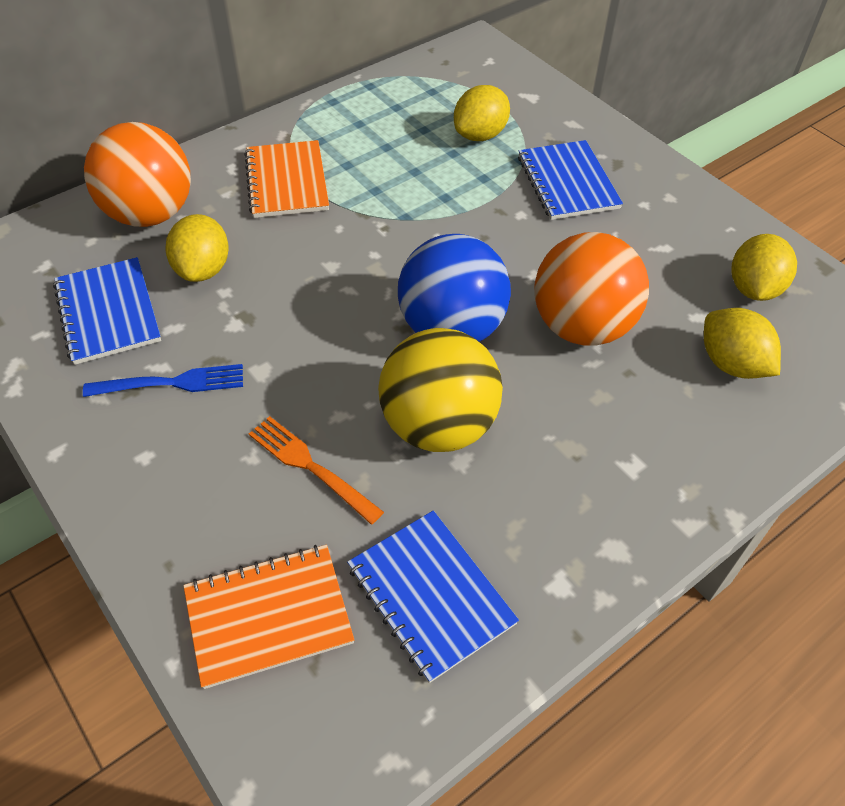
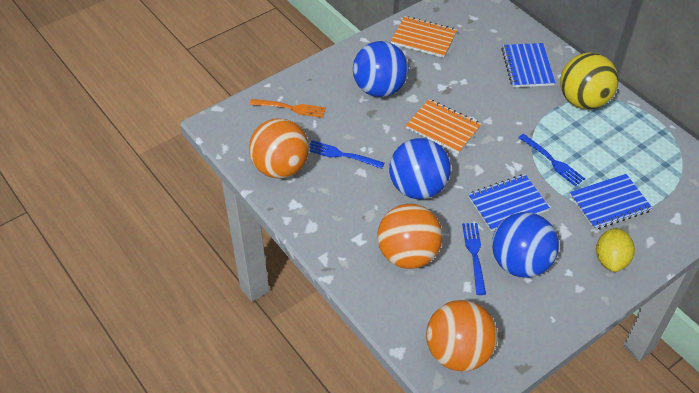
blue ball: [398,234,511,342] = 1 -> [353,41,408,97] [389,138,451,199] [492,212,559,278] = 3
blue fork: [83,364,243,397] = 1 -> [309,140,384,169] [462,223,486,295] [518,134,585,186] = 3
orange ball: [84,122,191,227] [534,232,649,346] = 2 -> [249,118,309,179] [377,204,442,269] [426,300,498,372] = 3
yellow lemon: [166,214,229,282] [454,85,510,141] [704,308,781,379] [732,234,797,301] = 4 -> [596,228,635,272] = 1

